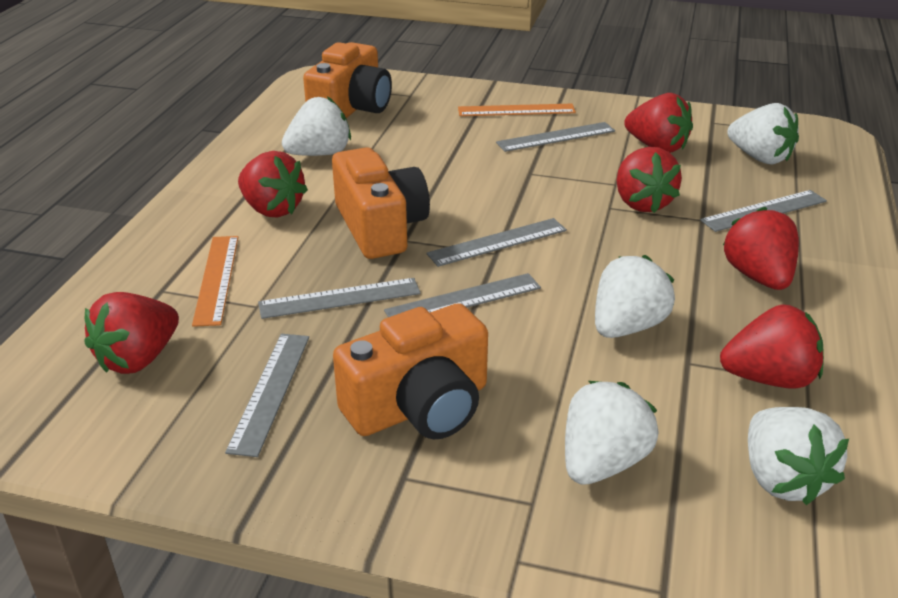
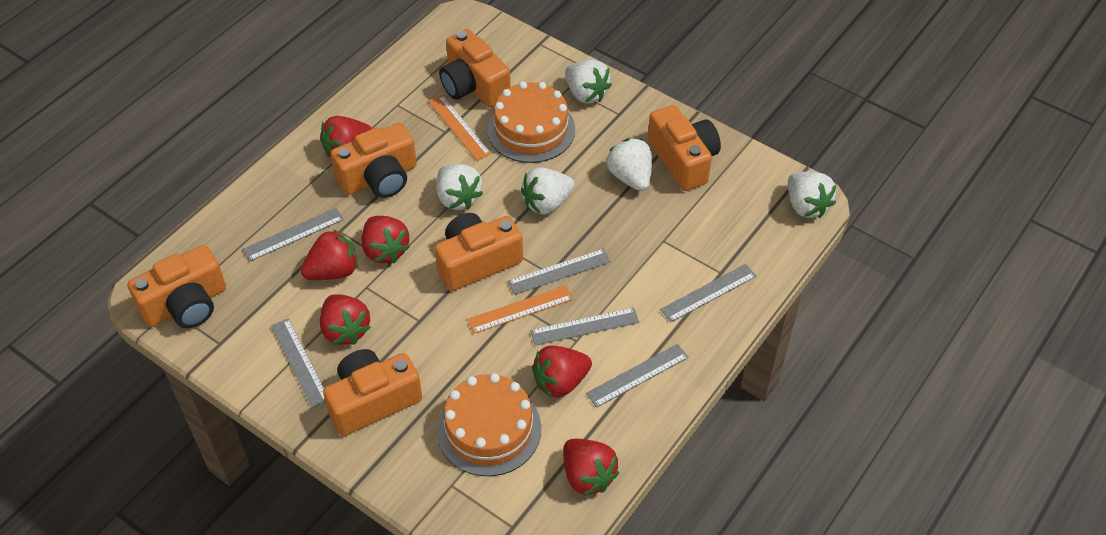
orange cake: none = 0 -> [437,373,541,476] [487,81,575,163] = 2
orange camera: [303,42,392,118] [332,147,430,259] [333,303,488,439] = 3 -> [127,245,226,328] [323,349,422,436] [330,123,417,198] [434,213,523,291] [439,29,510,108] [648,105,721,191] = 6

